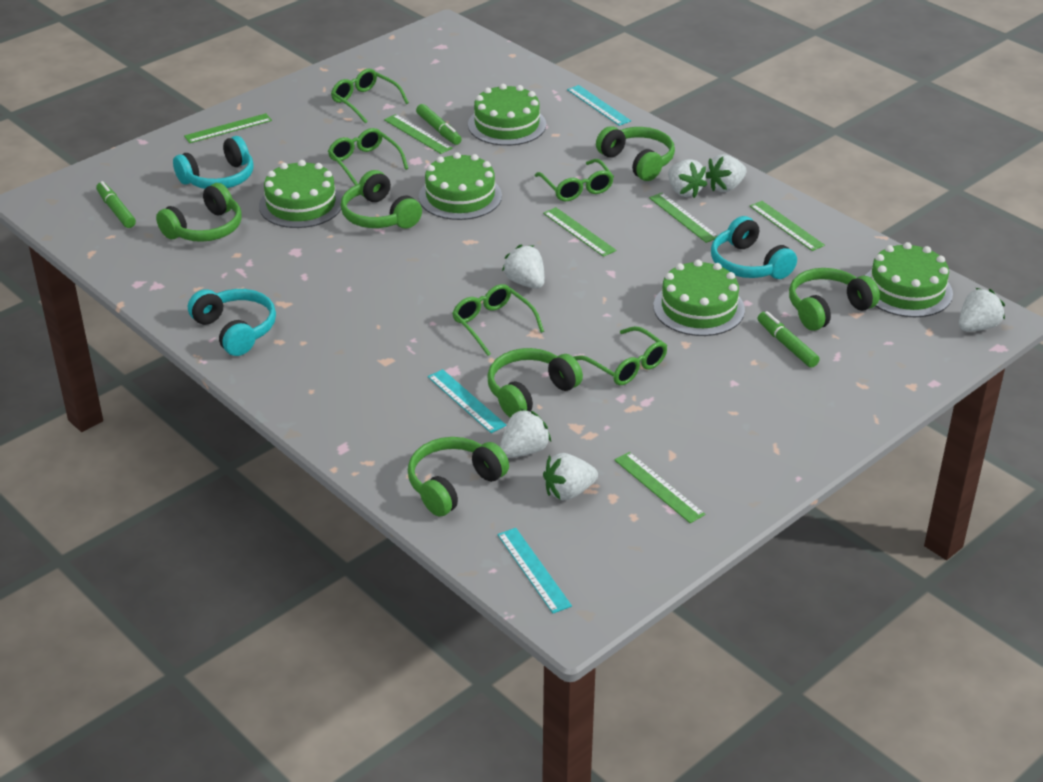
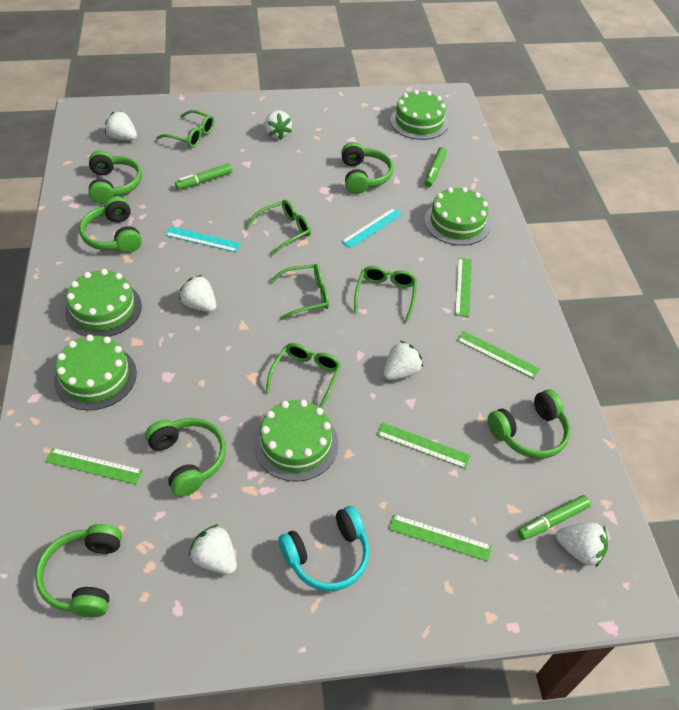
green ruler: [184,113,272,143] [384,114,453,154] [543,207,616,257] [614,452,705,523] [649,193,718,243] [750,201,825,251] = 6 -> [45,448,143,485] [377,423,471,469] [389,514,492,562] [455,258,472,317] [457,331,540,379] = 5
turquoise headphones: [173,136,254,189] [188,289,276,356] [711,216,797,279] = 3 -> [279,506,370,591] = 1
turquoise ruler: [428,369,506,433] [497,528,572,614] [567,85,631,126] = 3 -> [165,226,241,252] [341,208,403,248] = 2

